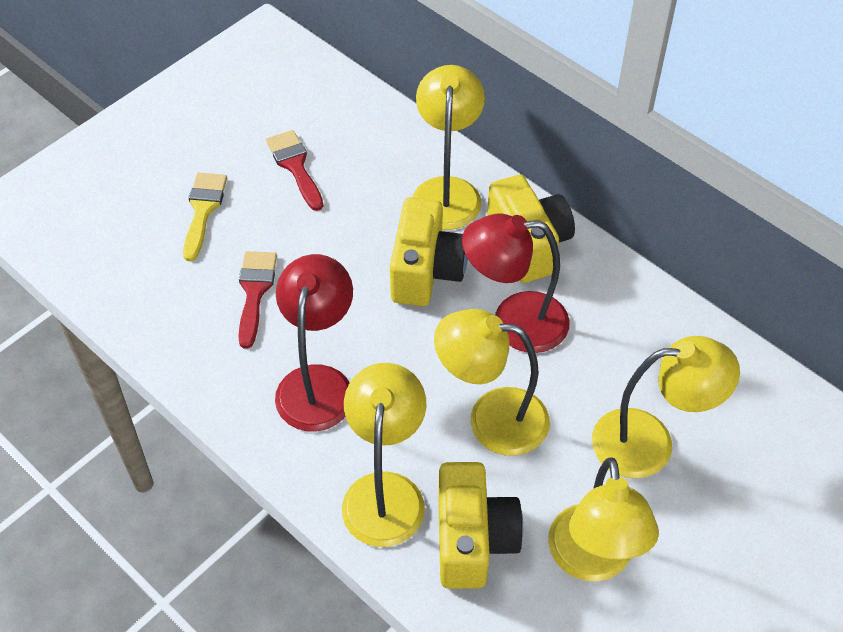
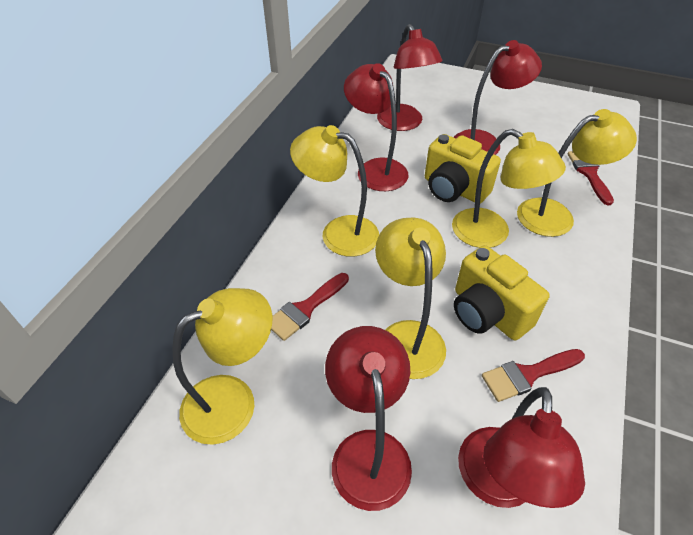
red brush: [238,251,277,349] [266,130,323,211] = 2 -> [271,273,349,341] [482,349,585,402] [567,151,614,205] = 3
red lamp: [275,254,353,432] [462,214,570,353] = 2 -> [325,326,412,511] [344,63,408,191] [377,24,442,131] [453,40,542,155] [458,387,585,508] = 5
yellow brush: [183,173,227,261] = 1 -> none = 0
yellow camera: [390,197,468,306] [438,462,523,589] [487,175,575,283] = 3 -> [425,134,501,203] [454,245,550,340] = 2

